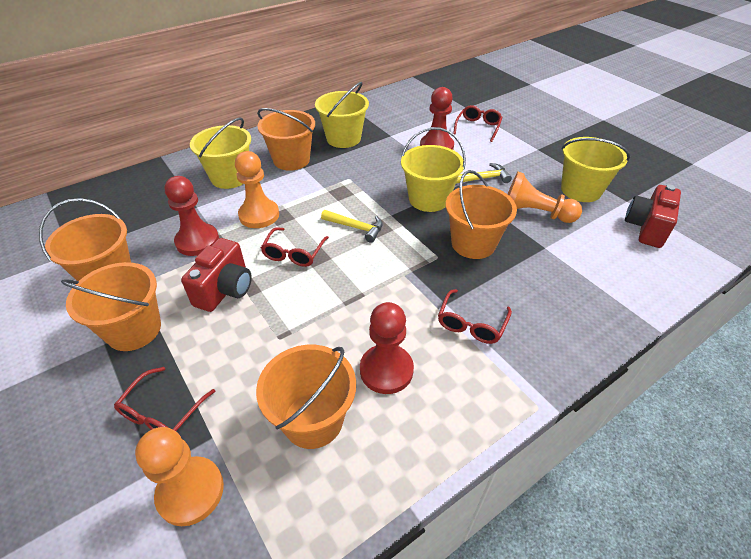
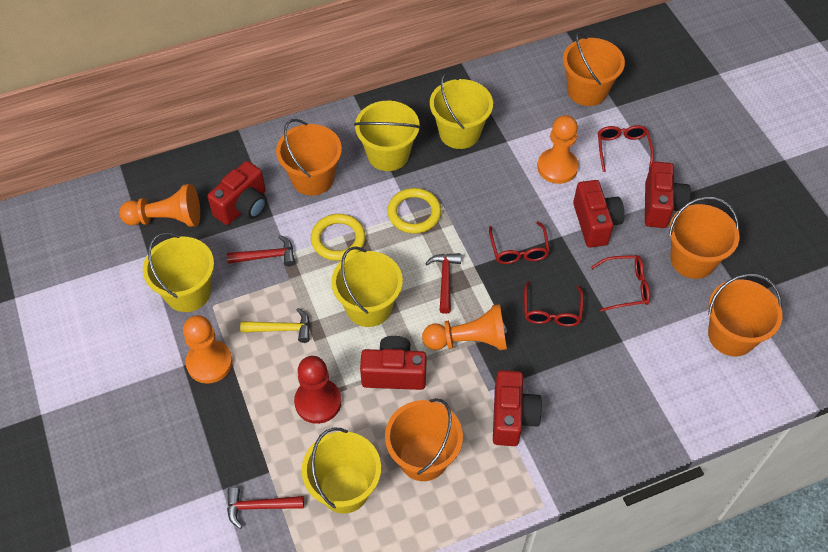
orange pawn: [135,427,224,526] [235,151,279,228] [508,172,582,223] = 3 -> [119,184,200,227] [183,315,233,384] [422,304,507,350] [537,115,579,184] = 4
red camera: [181,238,252,312] [625,185,681,248] = 2 -> [208,161,267,225] [360,336,427,390] [493,370,542,446] [573,180,625,248] [645,161,691,228] = 5
red hammer: none = 0 -> [227,235,295,266] [227,487,304,529] [425,253,461,314] = 3
red pawn: [165,176,219,256] [360,302,414,394] [420,87,454,150] = 3 -> [294,356,342,424] = 1
yellow bucket: [190,117,251,189] [315,82,369,148] [401,127,466,212] [561,137,630,202] = 4 -> [143,232,214,312] [302,428,381,513] [331,246,403,327] [354,101,421,171] [430,73,493,149] = 5
yellow hammer: [321,210,383,243] [456,163,512,184] = 2 -> [240,308,310,343] = 1
yellow ring: none = 0 -> [311,214,366,261] [387,188,441,234] = 2

